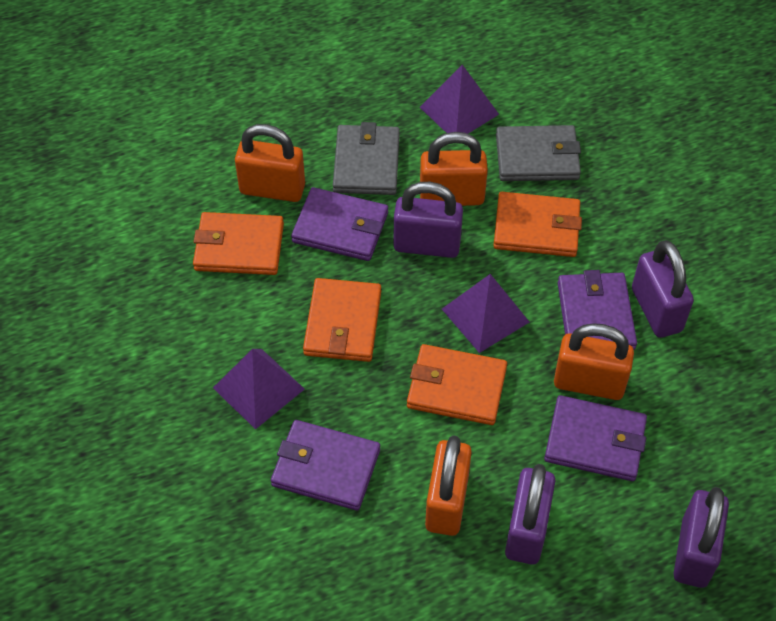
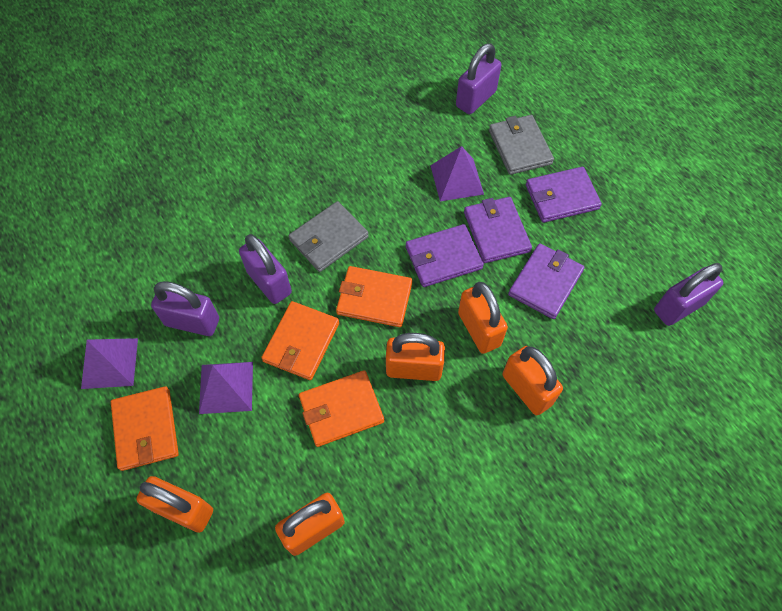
orange padlock: [235,124,305,202] [420,132,488,206] [425,435,472,536] [554,323,634,400] = 4 -> [136,476,213,533] [275,493,345,556] [386,333,445,381] [458,282,508,354] [503,346,563,415] = 5

